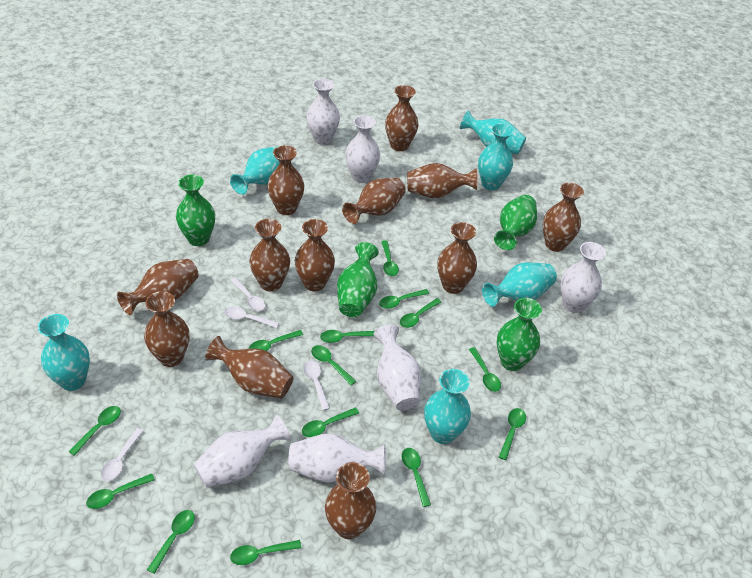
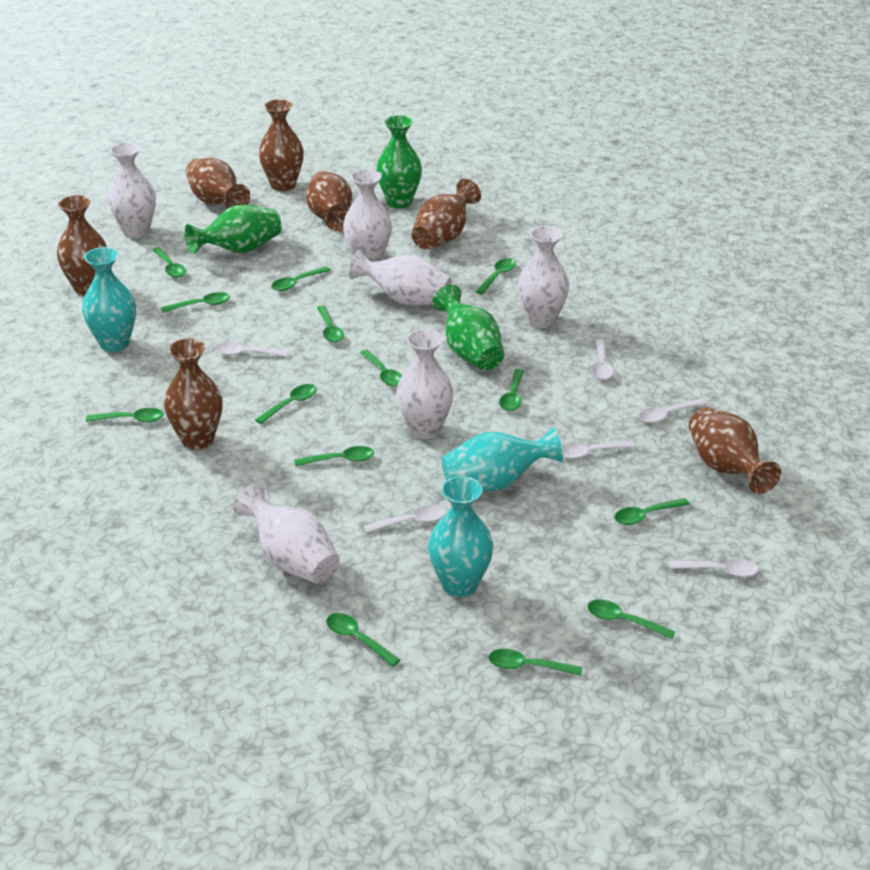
brown vase: [117,259,199,315] [144,291,190,367] [205,336,293,398] [250,219,290,292] [267,145,304,215] [295,219,335,292] [325,462,376,539] [342,178,406,224] [385,85,418,151] [407,163,477,198] [437,222,477,294] [543,182,584,252] = 12 -> [57,195,107,295] [164,338,223,450] [186,158,250,208] [259,99,304,191] [306,171,352,231] [411,179,481,250] [689,407,781,494] = 7
green vase: [176,175,215,246] [337,242,379,317] [494,195,537,250] [497,298,542,371] = 4 -> [184,205,281,254] [376,115,422,208] [432,285,504,371] = 3
turquoise vase: [38,314,90,391] [230,146,280,195] [424,369,471,444] [460,110,526,154] [478,123,514,191] [482,262,557,307] = 6 -> [82,247,136,352] [428,476,493,597] [441,427,563,491] = 3
white spoon: [101,428,144,481] [224,306,279,328] [230,277,265,311] [303,360,330,411] = 4 -> [215,342,288,357] [364,505,446,533] [562,441,635,459] [592,339,614,380] [639,399,706,423] [670,559,758,577] = 6

